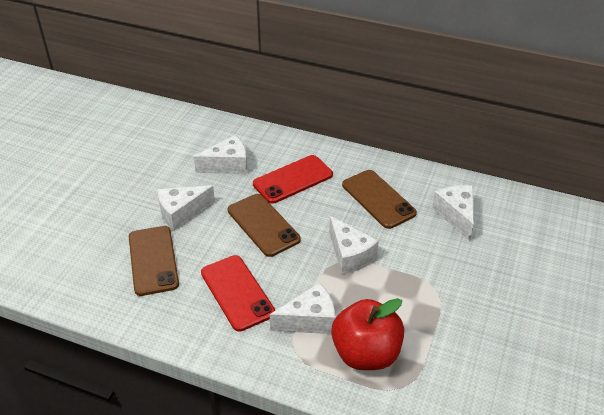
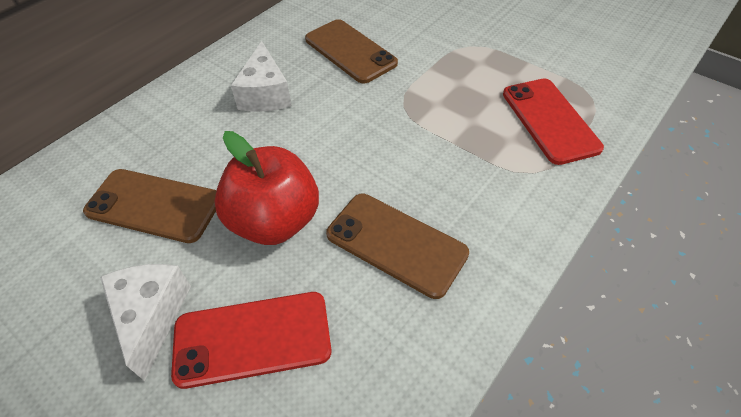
white cheese: [158,185,215,231] [194,135,247,174] [270,282,335,334] [329,216,379,274] [432,185,474,241] = 5 -> [100,264,191,381] [230,41,292,112] = 2

